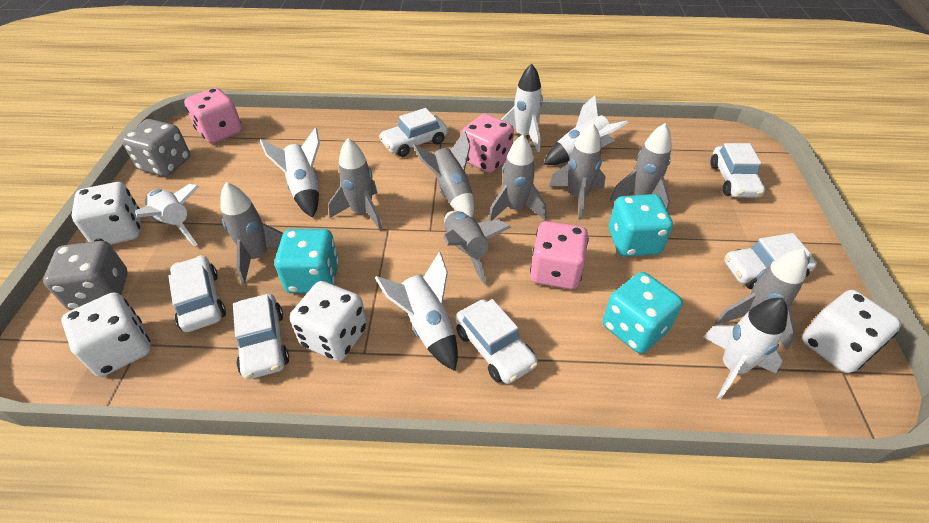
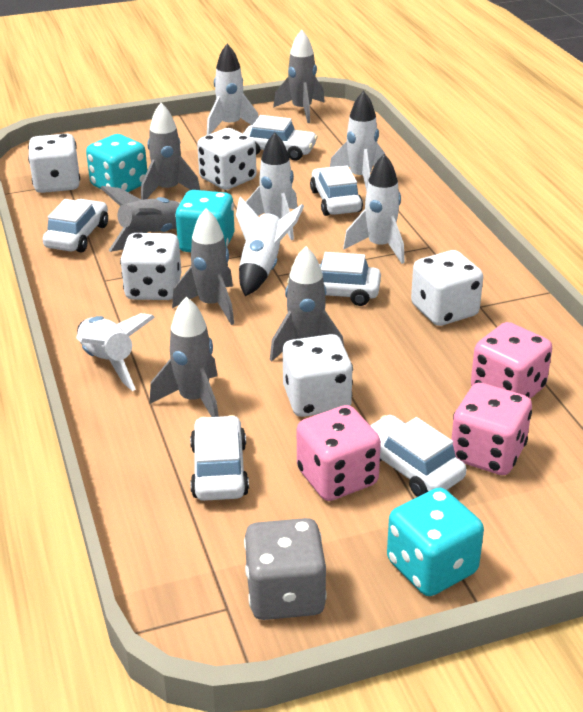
grey dice: [43,241,128,310] [122,119,190,177] = 2 -> [244,518,327,620] = 1
grey rocket: [221,182,283,284] [329,138,383,231] [412,131,474,218] [443,211,511,284] [488,134,546,221] [549,123,606,220] [610,123,672,211] [715,248,808,350] = 8 -> [101,186,180,252] [141,103,200,200] [149,297,219,417] [172,208,234,325] [270,246,344,361] [273,30,325,123] = 6
white dice: [61,292,151,377] [71,182,141,245] [290,281,367,361] [802,290,901,373] = 4 -> [28,134,80,193] [120,233,181,300] [197,128,257,190] [283,334,353,417] [411,250,483,326] = 5

